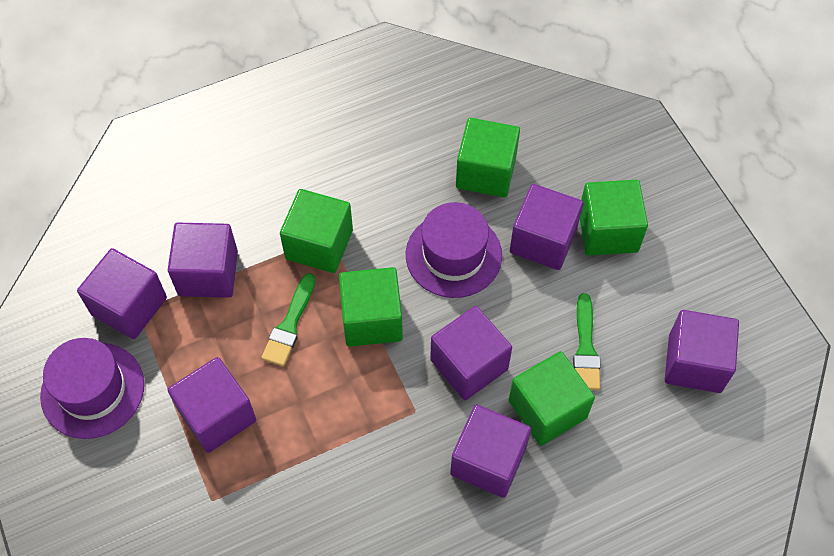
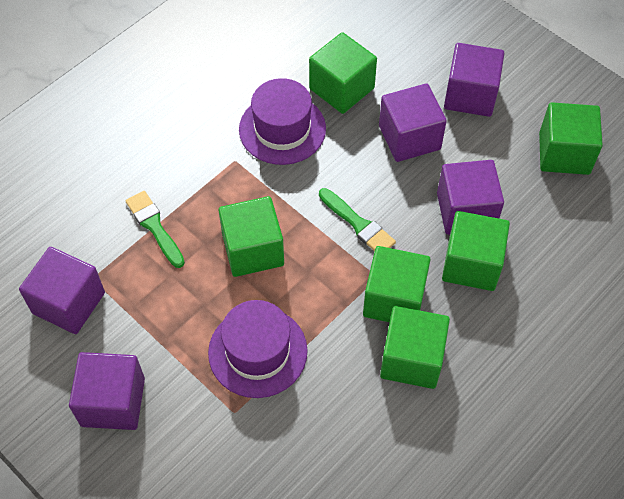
green cube: [280,189,353,273] [339,267,403,347] [456,118,520,198] [509,351,595,446] [580,180,648,256] = 5 -> [218,196,284,277] [309,32,377,114] [363,246,430,322] [380,306,450,389] [442,211,510,291] [539,102,603,175] = 6
purple cube: [77,248,167,339] [168,223,238,298] [168,357,256,453] [430,306,512,400] [450,404,531,498] [510,184,583,270] [665,310,739,393] = 7 -> [19,247,105,334] [69,352,145,430] [379,84,447,162] [437,160,504,235] [444,43,505,117] = 5

